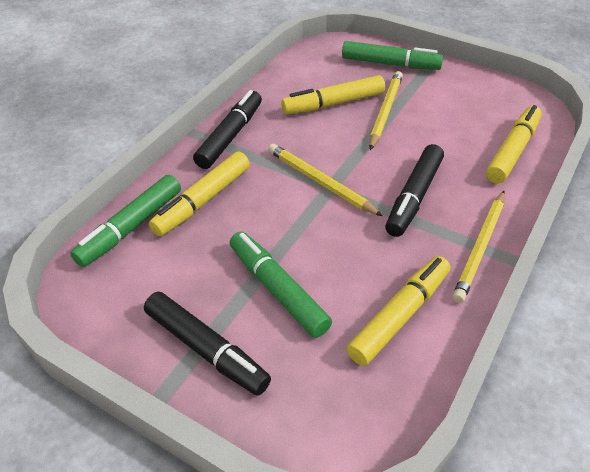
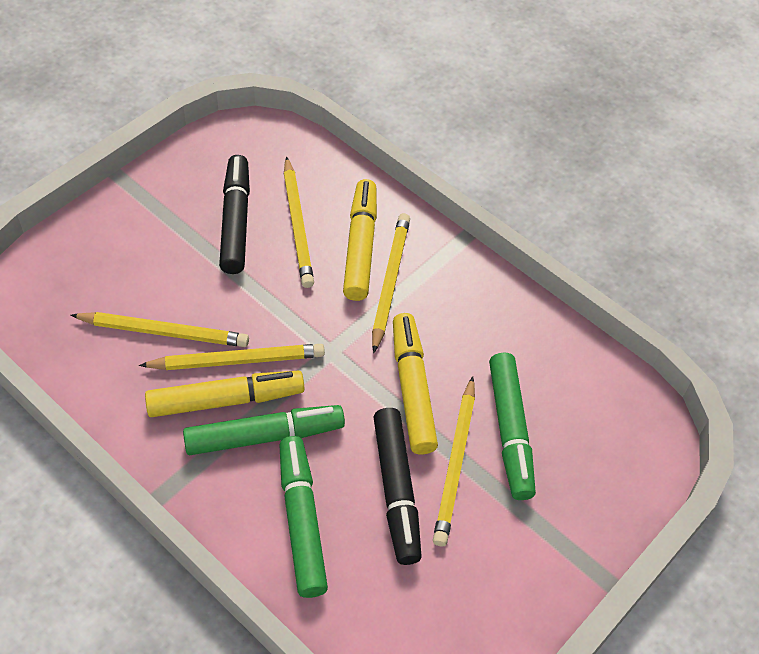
black marker: [144,292,271,396] [193,90,262,169] [385,144,444,237] = 3 -> [219,155,250,274] [373,408,422,565] = 2
yellow marker: [149,152,250,236] [281,75,385,115] [346,256,450,366] [486,105,542,184] = 4 -> [145,371,305,417] [343,179,377,301] [393,313,438,454] = 3
yellow pencil: [268,144,382,216] [370,71,403,150] [452,191,505,303] = 3 -> [70,312,249,347] [139,344,325,370] [284,156,314,288] [372,213,410,353] [433,376,475,546] = 5

